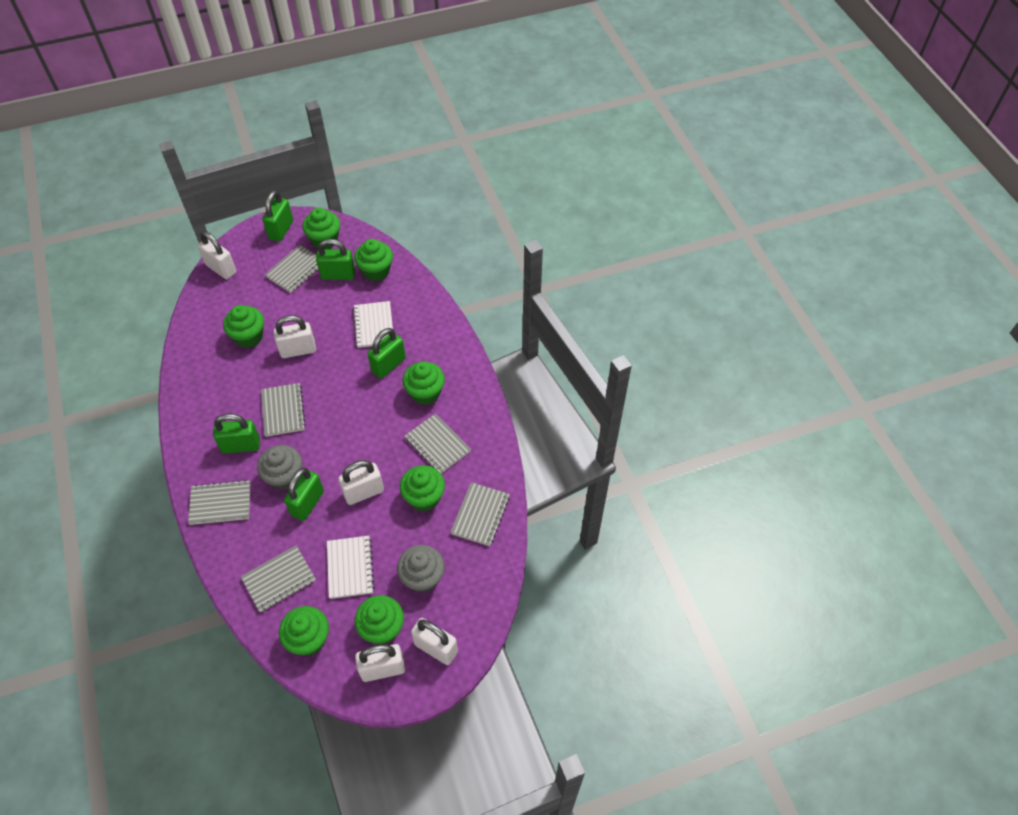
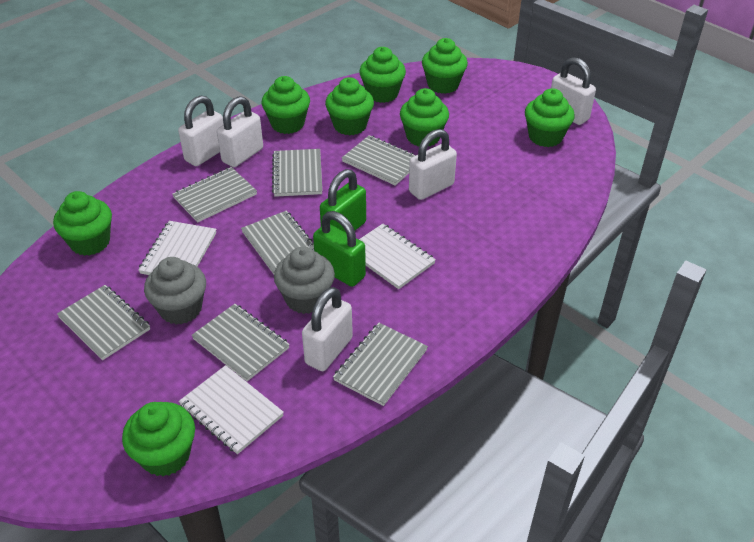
green cupcake: [223,305,264,348] [279,606,329,656] [303,207,340,249] [354,239,393,281] [354,595,404,645] [400,465,445,511] [403,362,445,405] = 7 -> [53,191,112,256] [122,402,195,476] [262,76,310,134] [325,77,374,136] [359,47,406,103] [400,88,449,146] [422,38,468,94] [525,88,575,147] = 8
green padlock: [213,414,260,454] [262,190,293,242] [284,467,324,521] [316,239,355,280] [368,328,406,379] = 5 -> [313,211,366,287] [320,169,366,232] = 2
grey notebook: [188,480,251,525] [241,545,316,612] [261,383,306,437] [265,245,318,293] [405,414,471,473] [450,482,510,546] = 6 -> [57,285,150,360] [172,167,257,222] [191,304,290,382] [241,211,314,274] [272,149,322,197] [333,323,428,406] [342,135,416,186] = 7
white notebook: [327,536,375,599] [353,301,393,348] = 2 -> [138,221,216,275] [179,365,284,454] [359,224,436,289] = 3

